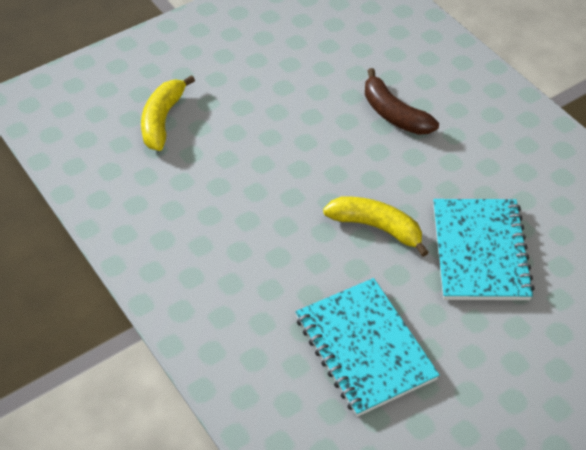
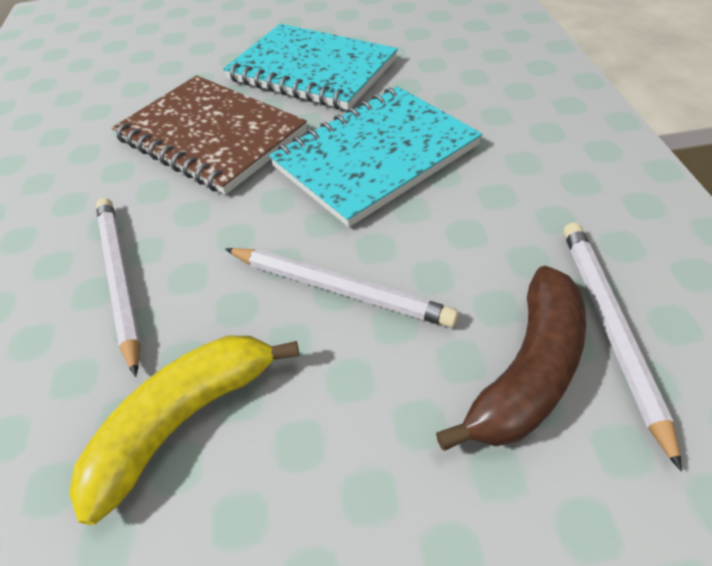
brown notebook: none = 0 -> [112,75,307,195] = 1
white pencil: none = 0 -> [96,198,141,377] [225,248,458,328] [563,222,682,471] = 3
yellow banana: [141,75,195,151] [323,197,429,257] = 2 -> [69,336,299,525] = 1

